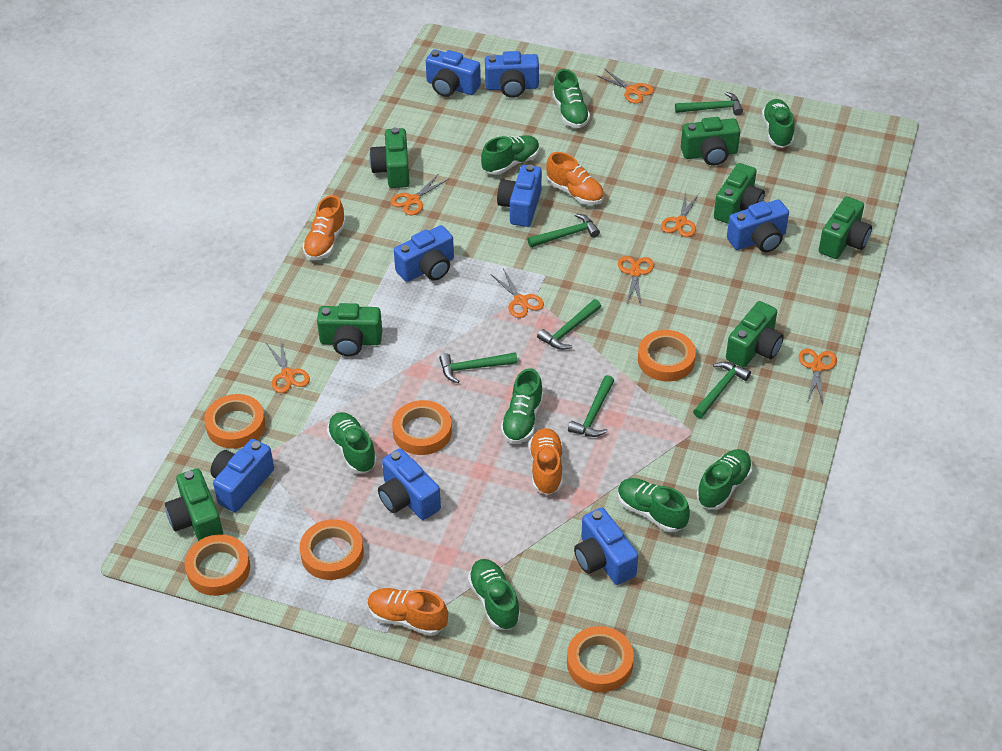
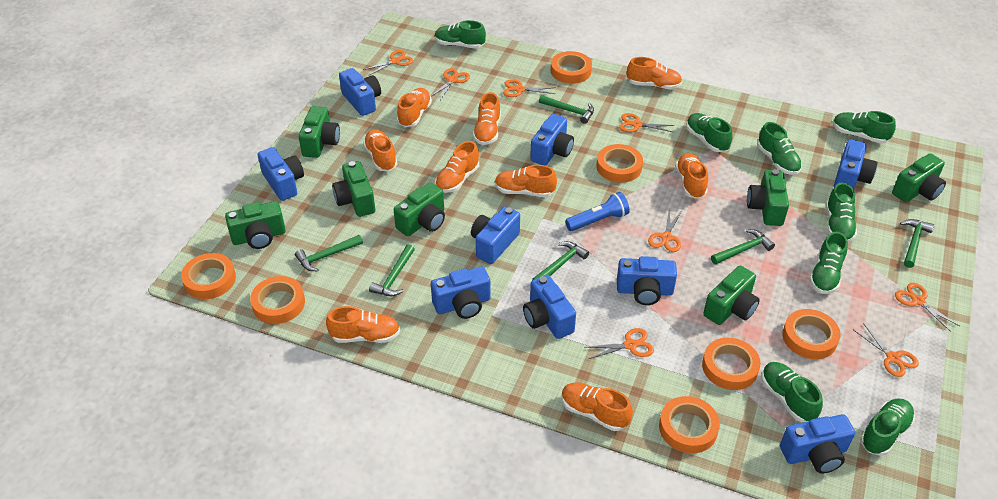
blue camera: [210,439,274,512] [378,448,441,520] [394,225,454,282] [426,49,481,97] [485,51,539,98] [497,165,542,227] [574,508,638,585] [727,199,789,252] = 8 -> [258,147,304,201] [339,68,381,116] [431,267,491,319] [471,206,520,264] [523,275,576,339] [530,114,574,166] [617,256,677,305] [780,414,855,473] [834,139,877,190] = 9
blue flashlight: none = 0 -> [565,192,630,231] = 1
orange scissors: [266,338,310,393] [391,175,449,215] [492,269,544,318] [596,69,654,104] [618,256,654,304] [661,192,699,237] [799,348,837,404] = 7 -> [363,50,413,76] [431,68,470,100] [503,79,556,97] [586,328,654,359] [619,113,675,132] [648,210,682,252] [854,323,919,377] [895,283,960,332] = 8
orange shoe: [302,195,346,260] [367,588,448,636] [529,428,563,495] [547,152,604,205] = 4 -> [326,306,400,343] [363,129,398,171] [397,88,432,127] [435,141,479,193] [473,92,501,145] [495,165,557,197] [561,383,633,431] [627,57,682,89] [675,153,708,199] = 9
orange tape: [185,534,250,596] [204,394,265,449] [299,519,364,580] [392,400,452,455] [567,626,634,692] [638,330,696,381] = 6 -> [181,253,236,299] [250,276,305,324] [551,51,592,84] [597,144,643,183] [659,396,720,453] [702,337,761,390] [782,309,841,359] = 7

